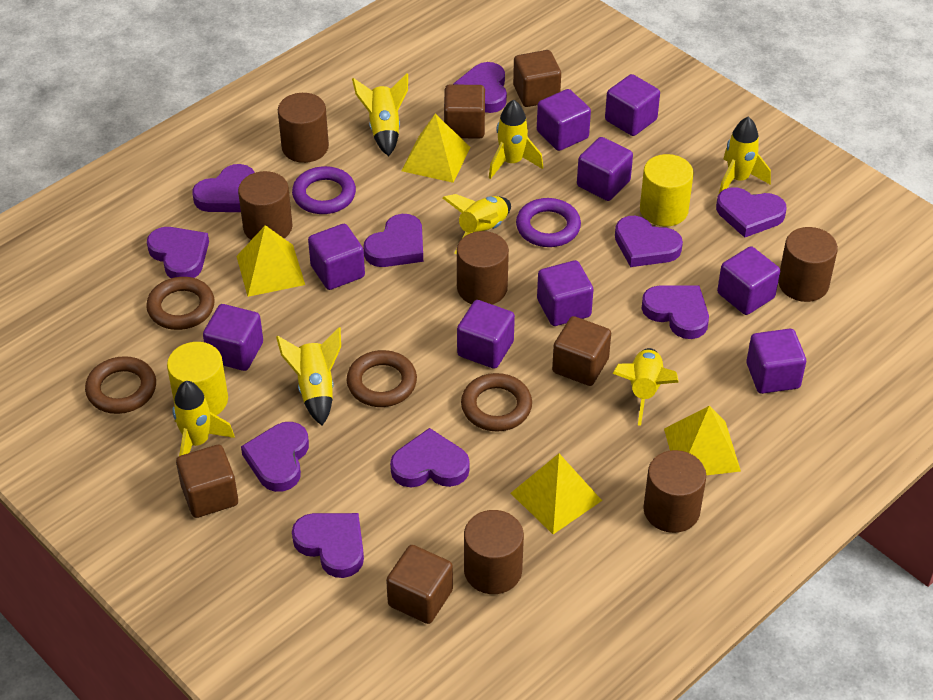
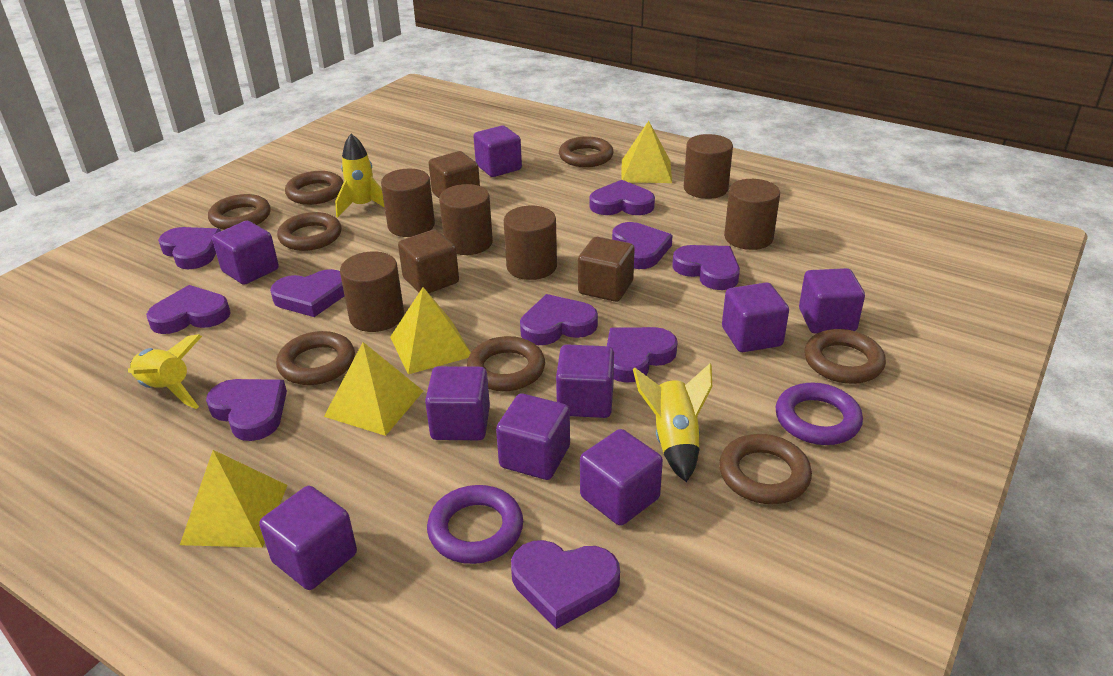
brown cube: [176,445,238,518] [386,545,453,624] [444,84,485,138] [513,50,561,107] [552,316,611,386] = 5 -> [398,229,459,293] [429,151,480,198] [578,237,635,302] = 3
brown ring: [85,356,156,414] [146,277,215,330] [347,350,417,407] [461,373,532,432] = 4 -> [208,194,271,230] [276,331,355,385] [277,212,342,251] [285,171,343,205] [467,336,545,391] [559,136,614,167] [719,434,812,504] [805,329,886,384] = 8
yellow cylinder: [167,342,228,415] [640,154,694,226] = 2 -> none = 0
yellow rocket: [172,381,235,456] [276,327,341,426] [352,73,408,156] [443,194,511,255] [489,100,543,179] [612,348,679,426] [719,117,771,193] = 7 -> [128,334,202,409] [335,134,385,218] [633,363,712,482] = 3

